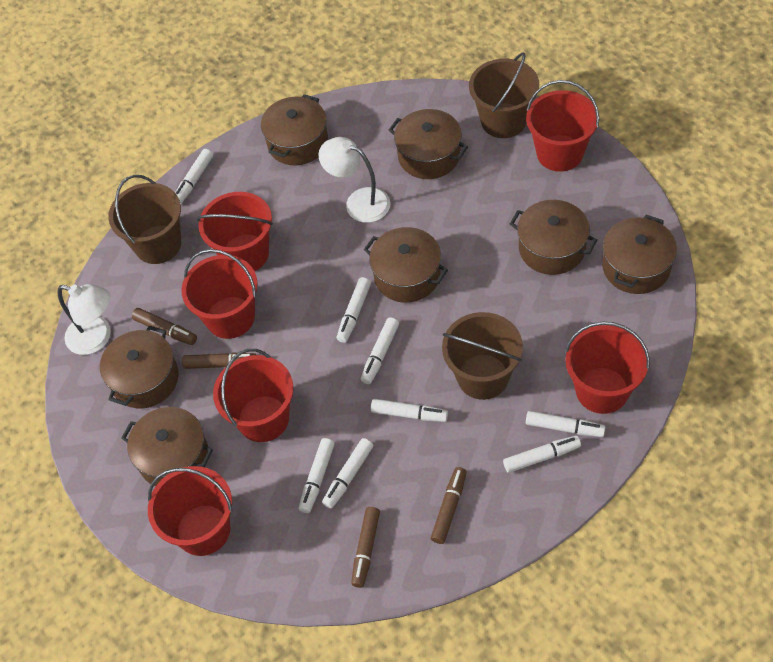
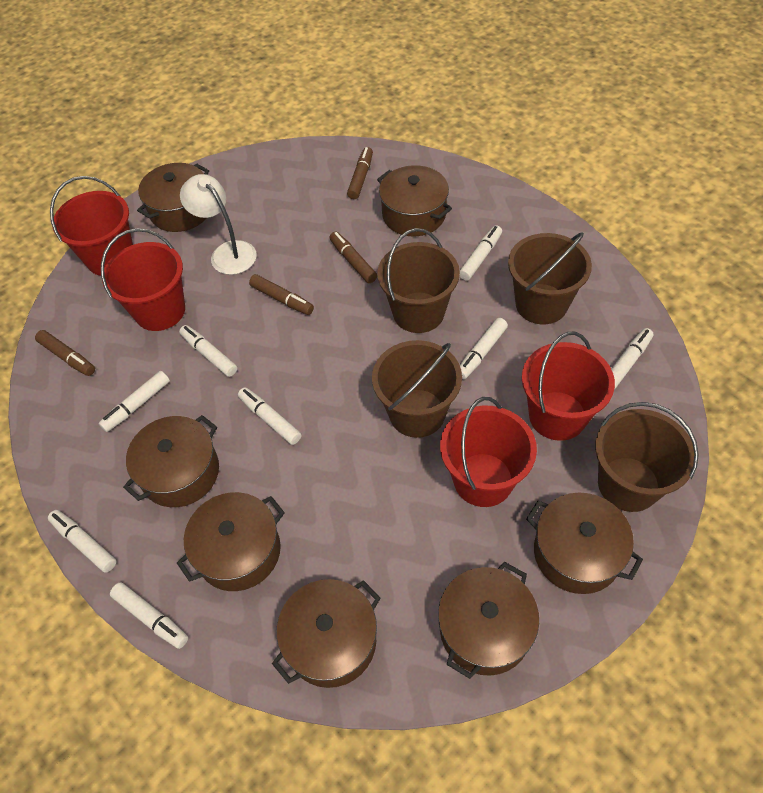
brown bucket: [108,175,181,264] [442,312,523,400] [469,52,539,138] = 3 -> [372,340,462,438] [377,228,460,333] [508,232,592,324] [595,402,699,512] = 4
red bucket: [148,466,233,556] [181,249,258,339] [197,192,273,271] [213,349,294,442] [526,80,599,172] [565,321,650,414] = 6 -> [50,176,133,276] [101,228,185,331] [440,397,537,507] [522,332,615,441] = 4
white lamp: [58,284,111,355] [318,137,390,223] = 2 -> [180,174,257,275] = 1

